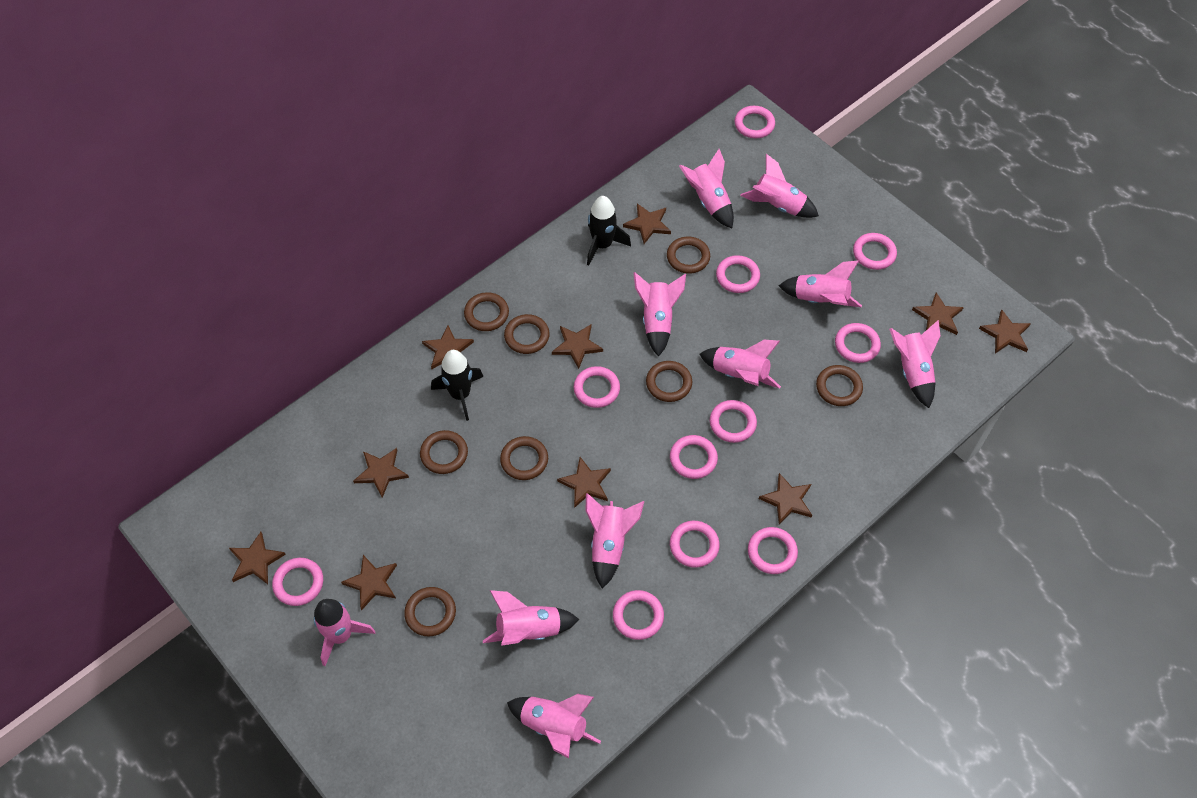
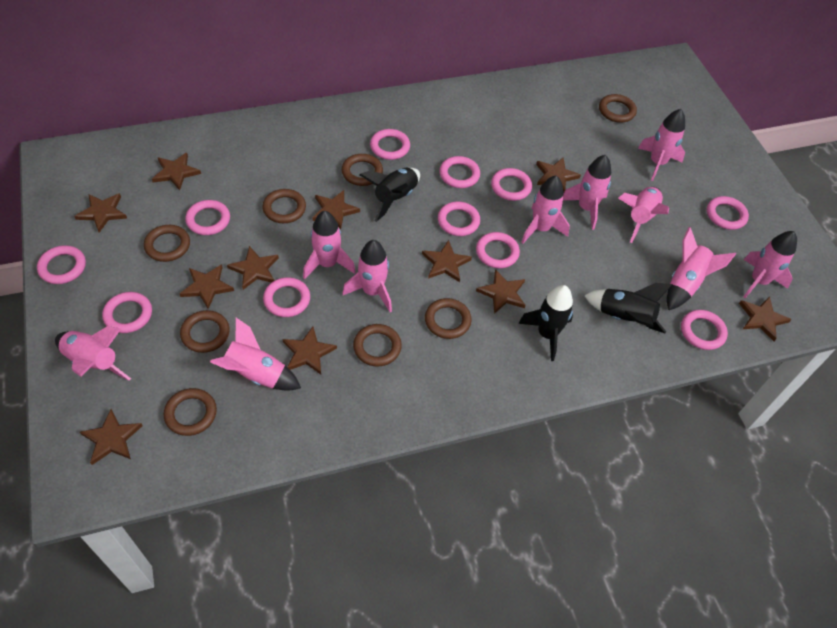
black rocket: [431,350,483,421] [587,196,631,265] = 2 -> [360,168,420,222] [518,285,573,361] [584,283,673,334] = 3
brown star: [229,532,286,584] [341,555,397,611] [353,448,409,498] [422,325,474,369] [552,325,603,369] [557,457,611,508] [623,204,671,244] [759,473,812,525] [912,293,964,335] [979,309,1031,353] = 10 -> [74,193,127,233] [80,409,143,465] [152,153,201,190] [180,264,234,309] [227,246,279,290] [283,327,337,375] [312,190,360,229] [422,240,472,282] [476,269,526,314] [536,158,581,192] [739,296,792,341] = 11

